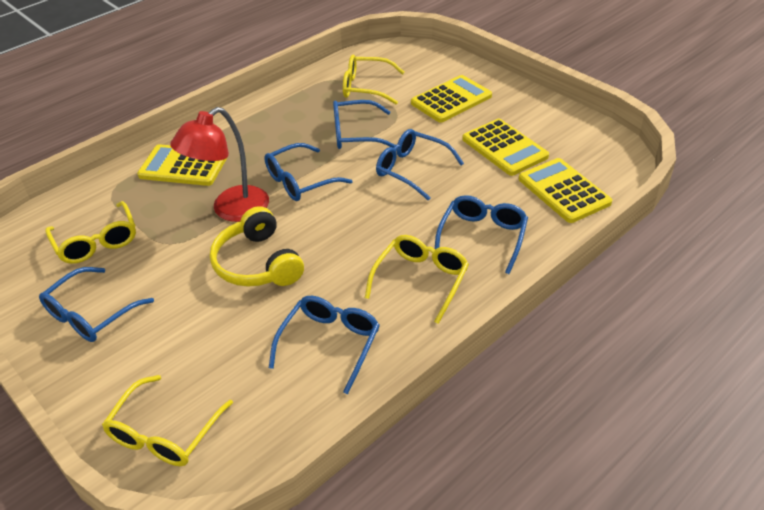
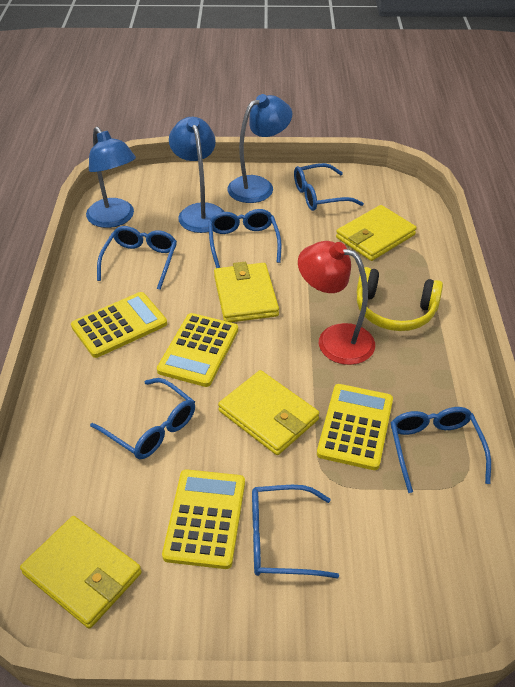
blue lamp: none = 0 -> [86,127,136,228] [169,117,224,233] [228,94,292,203] = 3
yellow glasses: [45,201,136,264] [102,375,233,466] [343,54,405,104] [365,235,469,324] = 4 -> none = 0
yellow wallet: none = 0 -> [20,516,142,629] [214,262,279,322] [218,370,319,455] [336,205,417,261] = 4

